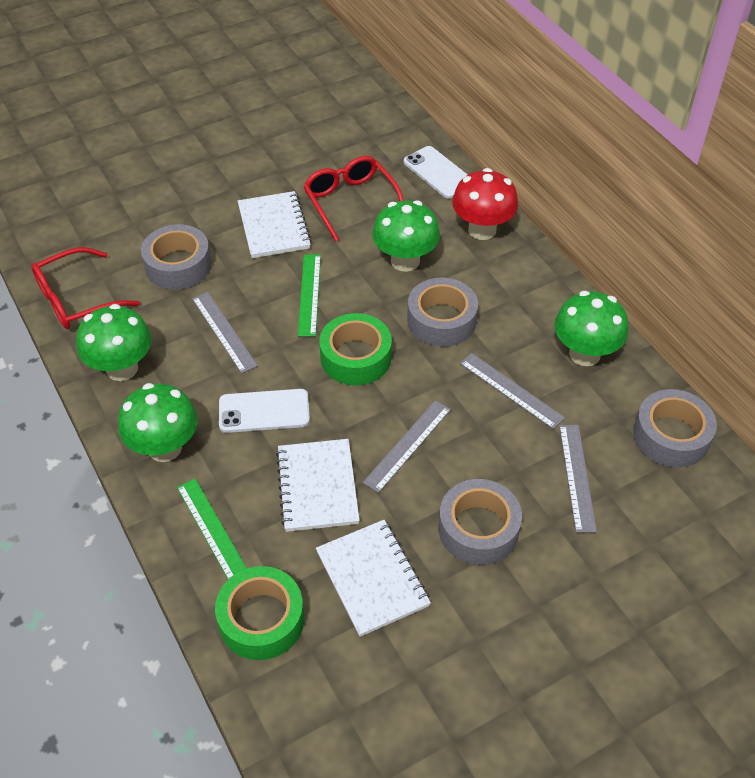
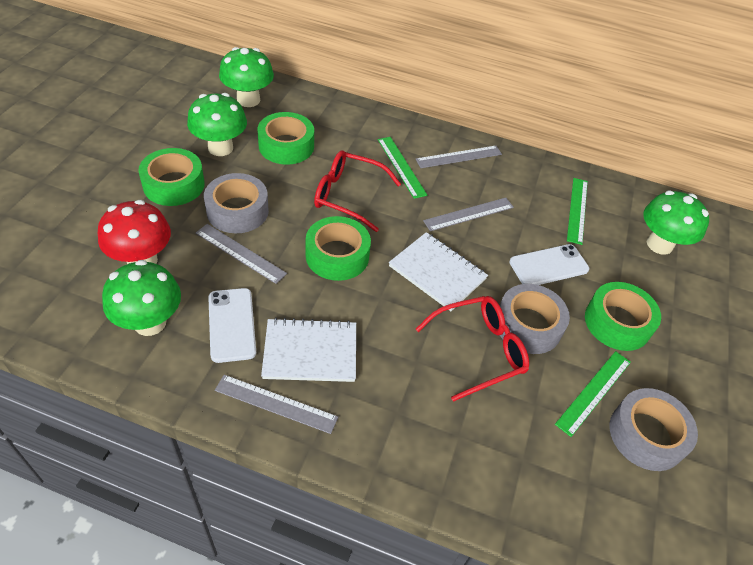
green ruler: [177,479,247,579] [298,254,321,337] = 2 -> [378,137,427,199] [555,351,631,437] [567,178,588,245] = 3
green tape: [215,566,304,660] [319,313,392,385] = 2 -> [138,148,205,206] [257,112,314,165] [305,216,371,281] [585,282,661,351] = 4
grey tape: [141,224,211,289] [407,278,478,347] [439,479,522,565] [633,389,717,468] = 4 -> [204,173,269,233] [500,284,570,354] [610,388,698,471] = 3
white notebook: [238,191,312,258] [276,439,360,532] [316,520,431,637] = 3 -> [261,318,356,382] [389,232,488,311] = 2

